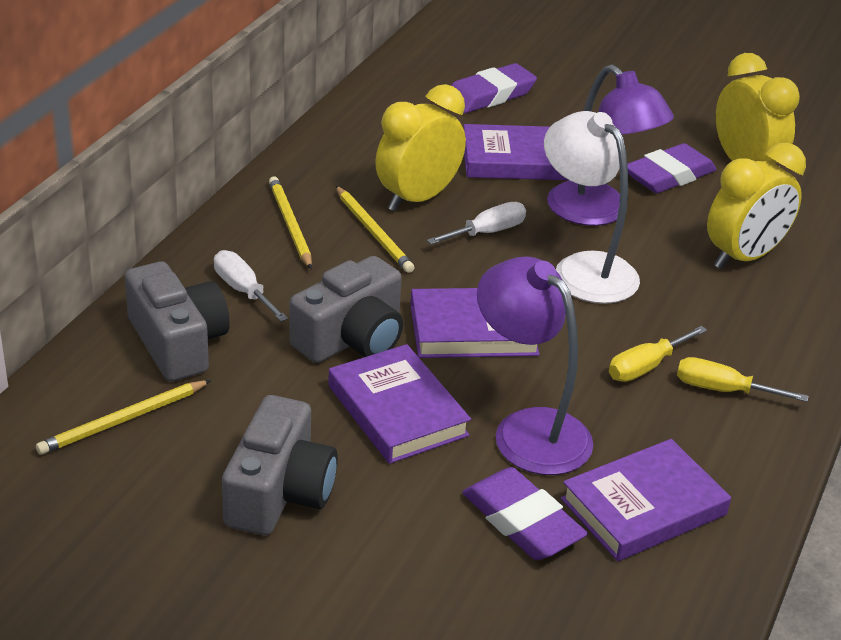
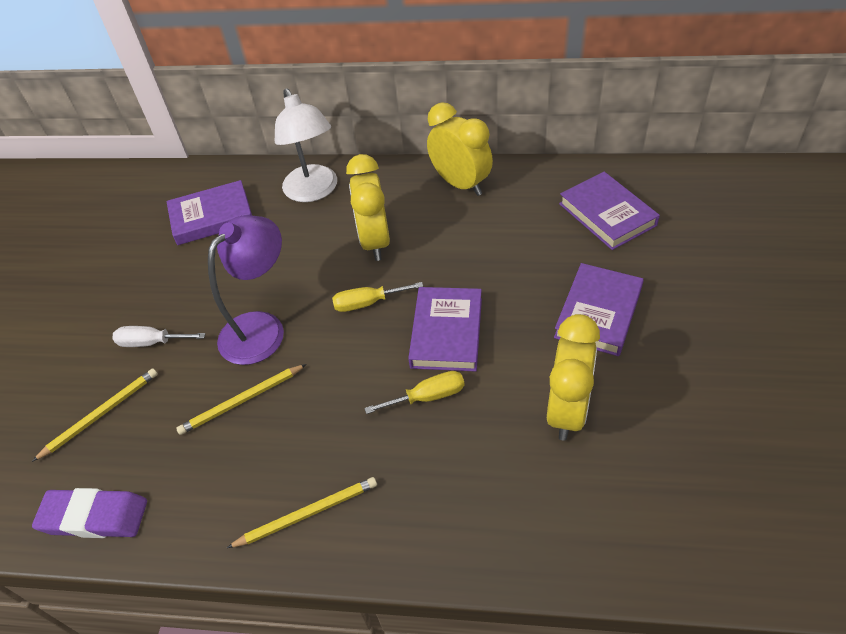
grey camera: [125,262,230,381] [222,395,338,535] [289,256,403,363] = 3 -> none = 0
purple eraser: [451,63,537,113] [462,467,588,560] [627,143,717,193] = 3 -> [32,488,147,538] = 1
purple lamp: [477,256,594,475] [547,64,674,226] = 2 -> [208,215,284,365] = 1
white screwdriver: [214,250,288,322] [427,202,526,245] = 2 -> [112,326,206,347] = 1

